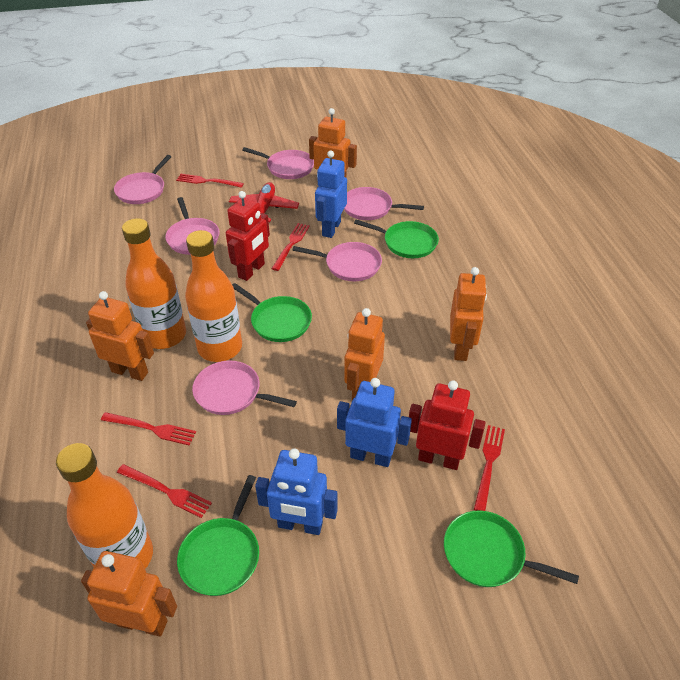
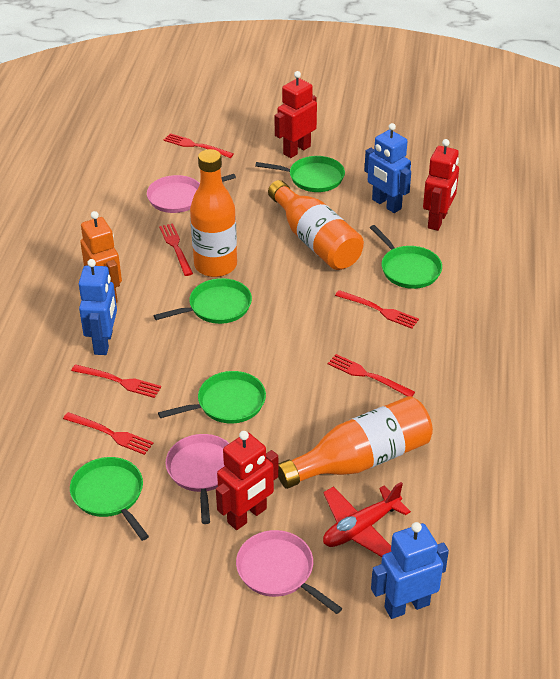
green pan: [177,475,259,596] [232,283,312,342] [354,220,439,258] [444,511,579,587] = 4 -> [70,457,149,541] [154,278,252,324] [158,371,266,424] [255,156,345,192] [370,225,442,289] = 5
orange robot: [81,551,177,637] [86,291,154,381] [309,108,357,177] [344,308,385,400] [450,267,487,361] = 5 -> [80,211,122,303] = 1
pink pan: [114,155,171,204] [165,197,219,255] [192,361,297,415] [242,147,314,179] [293,242,382,281] [344,187,424,220] = 6 -> [147,174,236,213] [166,434,230,524] [236,530,342,614] = 3
red fork: [101,412,196,445] [117,464,212,518] [176,174,244,188] [271,223,310,271] [474,425,505,511] = 5 -> [63,412,153,455] [71,364,161,398] [159,223,193,276] [164,133,234,158] [328,354,415,397] [335,290,419,329] = 6
red robot: [226,191,270,281] [409,381,485,470] = 2 -> [216,431,279,530] [275,71,317,158] [423,139,459,231] = 3

